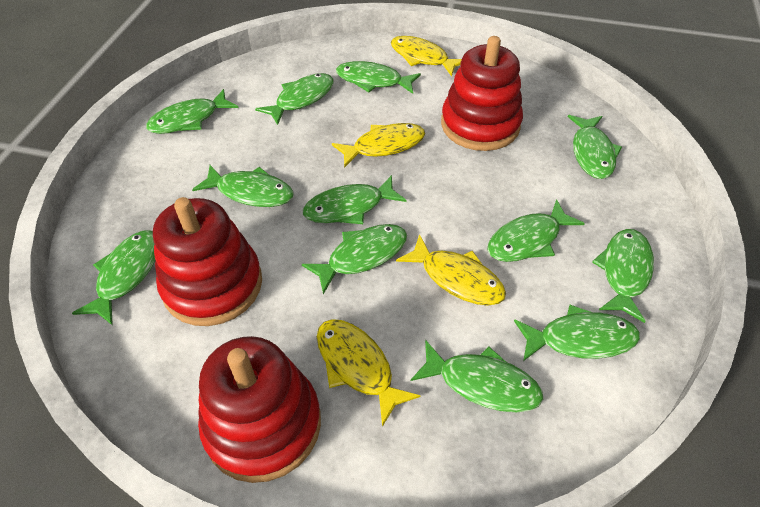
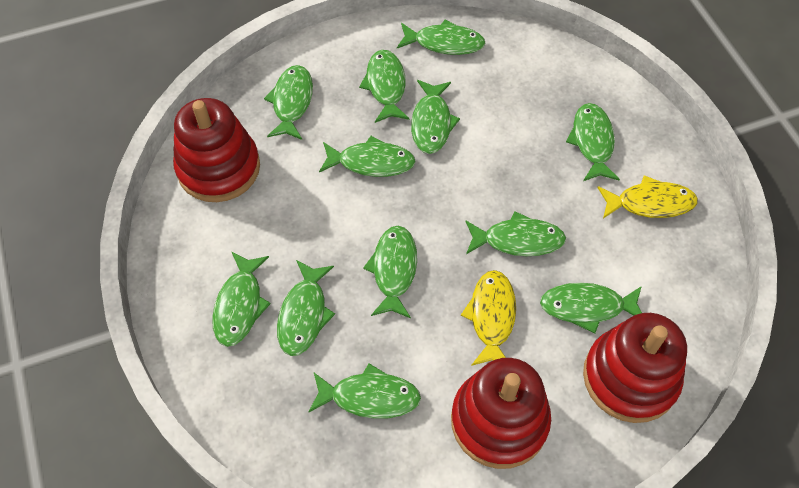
yellow fish: [317,319,421,427] [332,123,425,168] [391,36,462,77] [396,234,506,306] = 4 -> [461,270,516,366] [597,175,698,219] = 2

